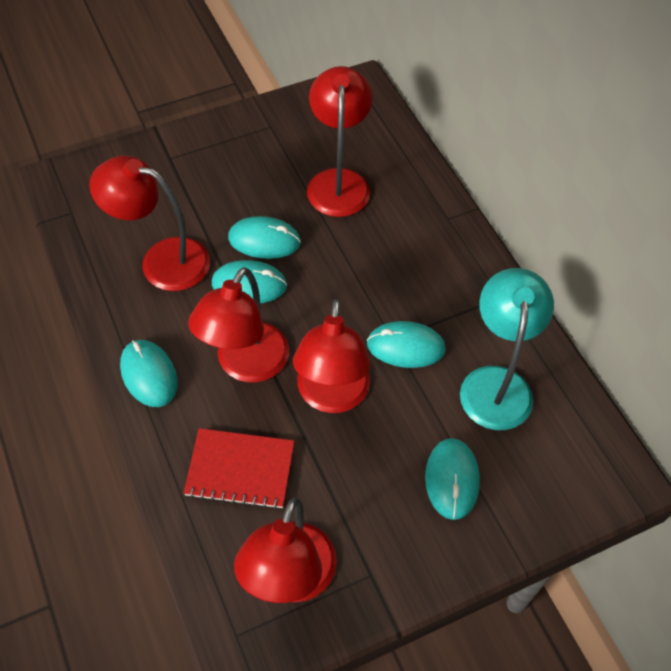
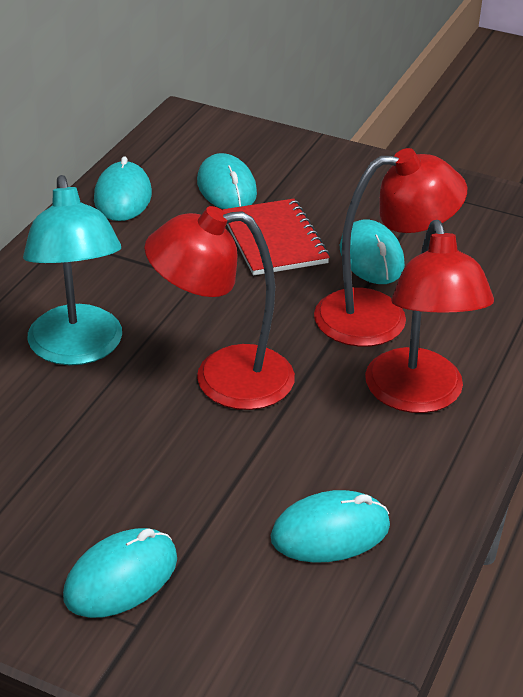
red lamp: [89,155,210,291] [188,267,289,383] [234,498,337,603] [293,299,370,413] [307,66,373,217] = 5 -> [144,206,295,410] [314,148,467,347] [365,220,494,413] = 3

